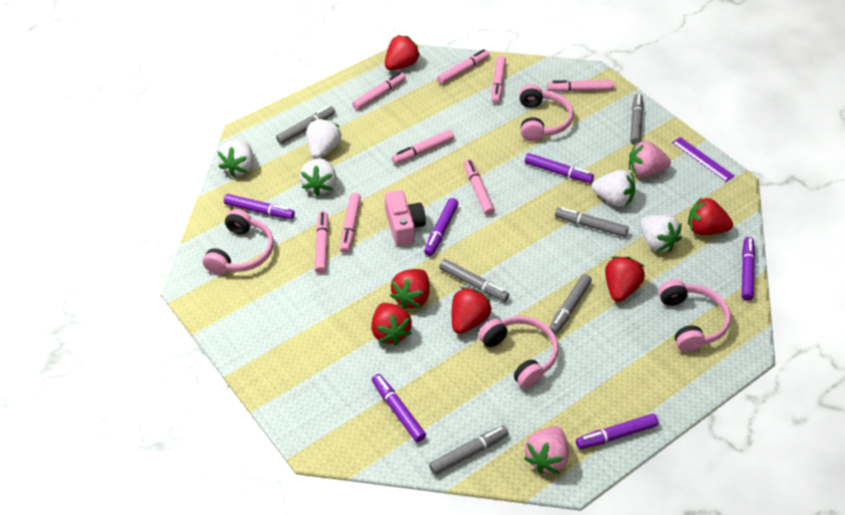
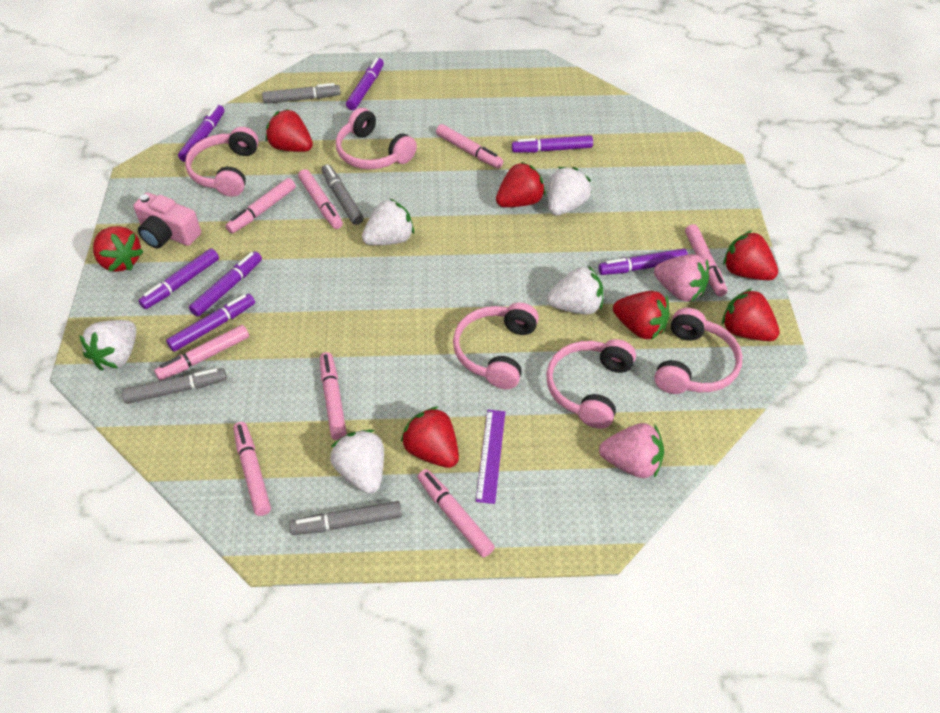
grey marker: [276,106,335,144] [429,425,509,475] [439,259,509,302] [549,274,592,335] [555,207,629,237] [630,94,643,145] = 6 -> [122,368,227,404] [262,83,341,104] [289,501,402,535] [321,164,363,225] = 4
pink headphones: [203,209,274,275] [478,316,558,389] [519,84,574,141] [658,280,731,352] = 4 -> [185,127,259,197] [336,108,417,169] [453,302,539,389] [546,339,636,429] [654,308,743,394] = 5
purple marker: [224,194,295,219] [372,374,426,442] [424,198,458,256] [525,153,594,183] [576,414,659,449] [742,237,755,301] = 6 -> [139,248,219,309] [166,294,255,352] [178,105,225,162] [189,251,262,317] [346,58,384,110] [512,135,593,153] [599,249,688,275] = 7
red strawberry: [371,303,412,346] [385,35,420,70] [390,269,430,309] [452,287,492,334] [605,256,645,302] [688,197,733,235] = 6 -> [93,226,143,272] [266,109,313,152] [401,406,459,468] [496,162,546,207] [613,291,670,339] [722,288,780,341] [723,231,778,280] = 7

